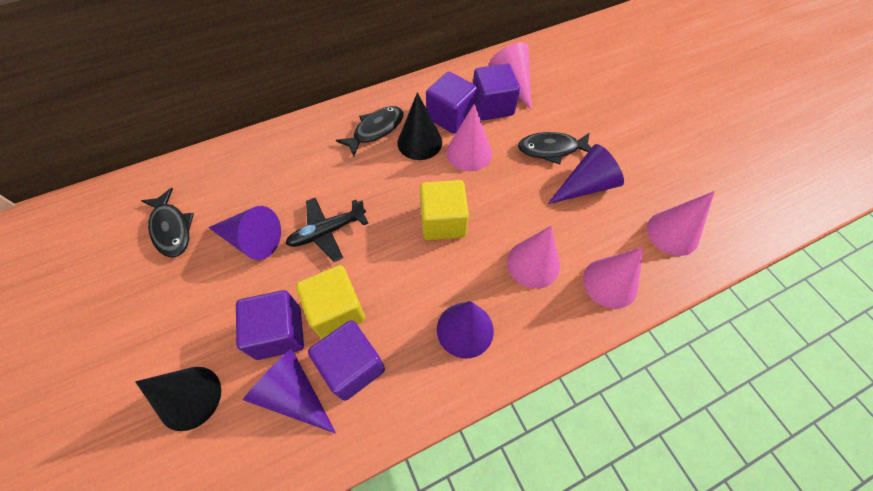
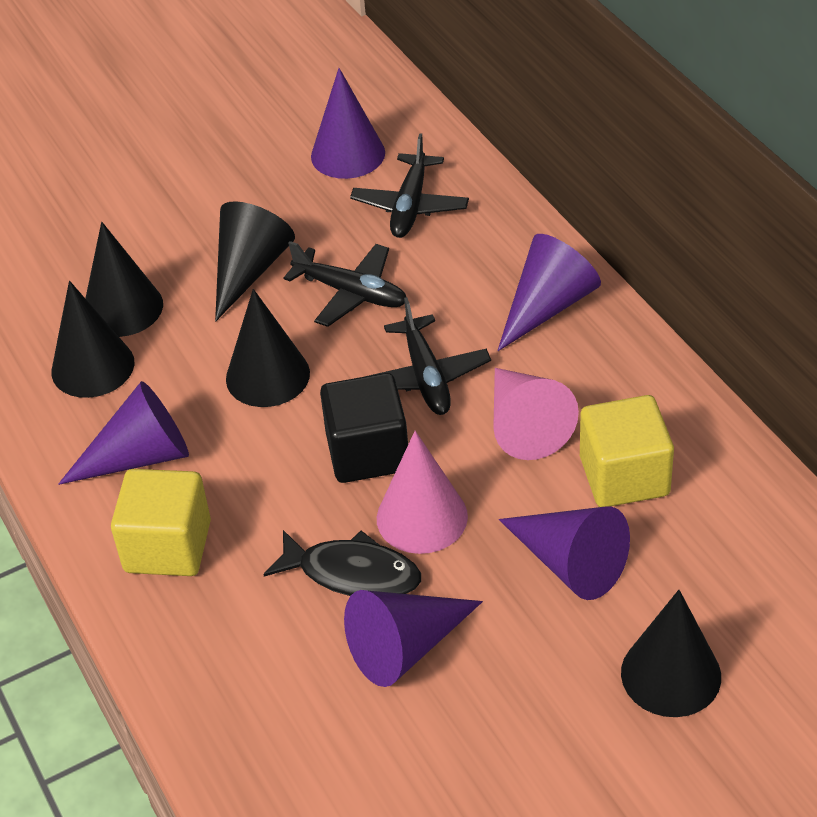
black cone: [135,367,221,431] [397,92,442,160] = 2 -> [52,281,134,398] [85,222,163,337] [215,201,295,321] [226,289,310,407] [621,590,721,717] = 5
black cube: none = 0 -> [320,373,408,483] = 1
black fish: [141,188,194,258] [336,106,403,156] [518,132,591,164] = 3 -> [263,530,421,596] = 1
black plane: [286,198,368,262] = 1 -> [284,241,406,327] [350,133,469,238] [369,297,491,415] = 3
pink cone: [446,104,492,171] [489,42,532,110] [507,226,560,289] [583,247,643,309] [647,191,715,256] = 5 -> [377,431,468,554] [493,368,579,460] = 2
purple cone: [208,206,281,260] [243,349,336,434] [437,301,494,359] [548,144,624,204] = 4 -> [58,381,189,485] [311,68,385,179] [344,590,483,687] [497,234,601,351] [499,507,630,600] = 5
purple cube: [236,290,304,360] [308,320,385,401] [426,72,478,134] [473,63,520,120] = 4 -> none = 0

